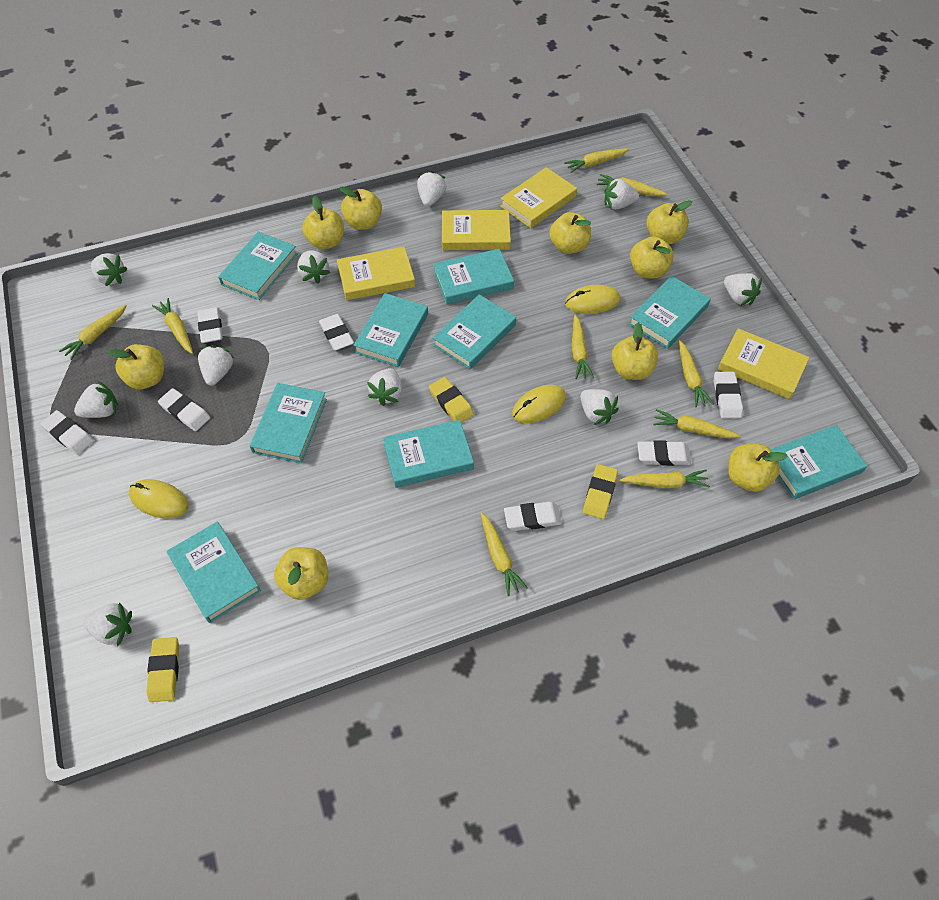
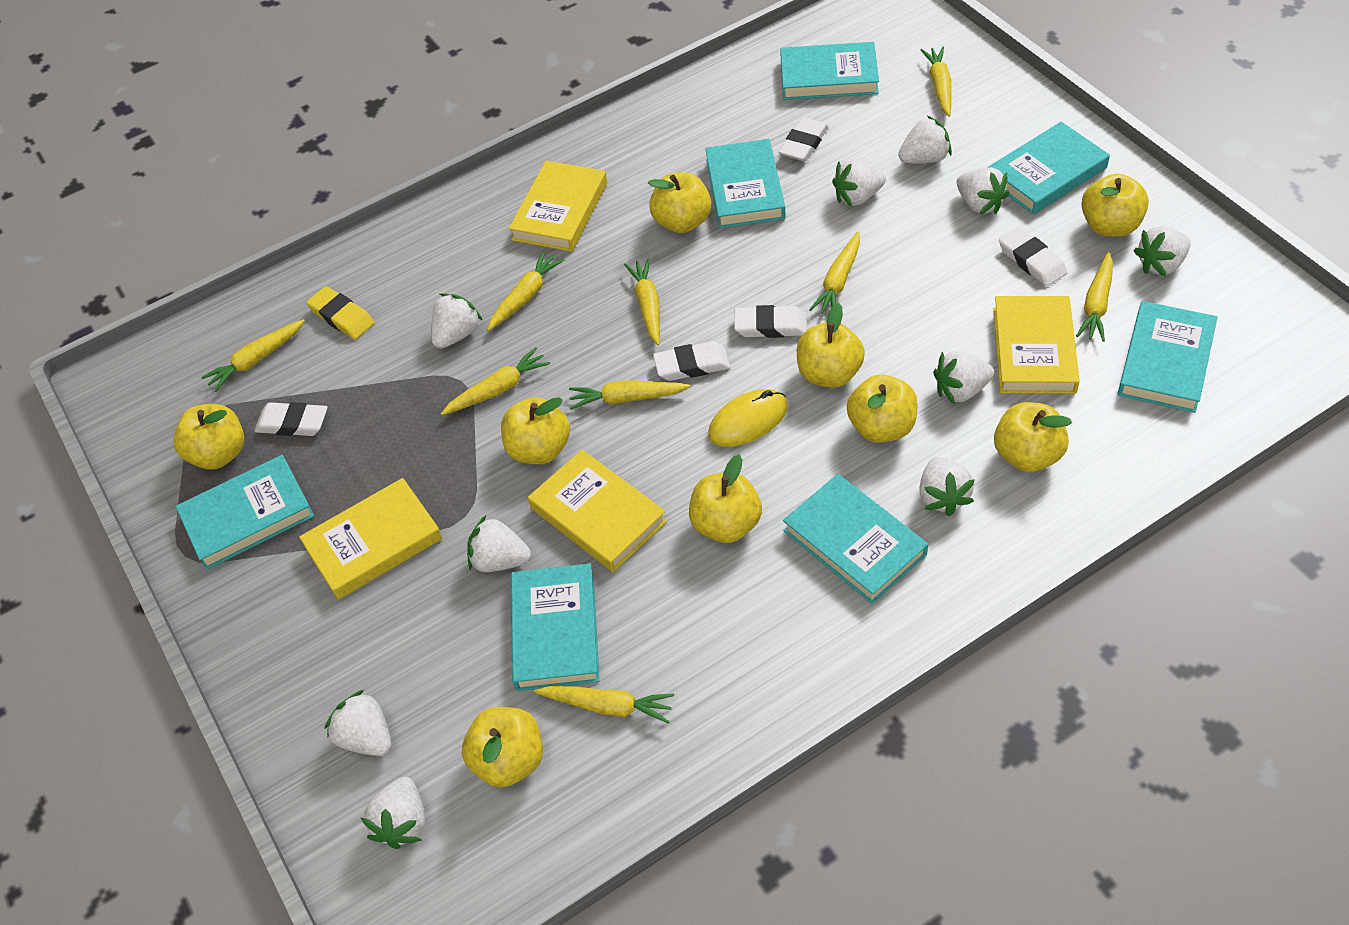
turquoise book: [167,522,261,623] [218,232,297,300] [250,383,327,463] [353,293,428,367] [383,420,474,488] [433,249,514,305] [433,294,516,369] [629,276,711,349] [770,425,867,499] = 9 -> [176,455,314,570] [511,563,599,691] [705,139,786,228] [780,42,879,100] [783,474,928,604] [988,122,1110,215] [1118,301,1217,413] = 7
white eraser: [41,410,93,455] [158,388,210,431] [197,307,223,343] [319,314,354,351] [504,502,562,531] [637,440,691,466] [714,371,743,418] = 7 -> [254,402,328,436] [653,341,730,381] [734,305,807,338] [779,117,829,161] [999,227,1067,287] = 5
yellow eraser: [146,637,179,702] [429,377,474,423] [583,464,618,519] = 3 -> [306,286,375,339] = 1
yellow mouse: [129,479,189,518] [512,385,566,423] [565,285,620,314] = 3 -> [708,389,788,447] = 1

